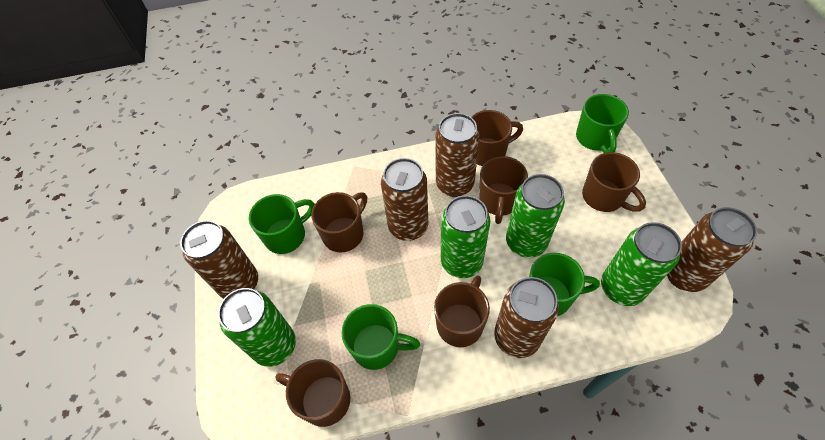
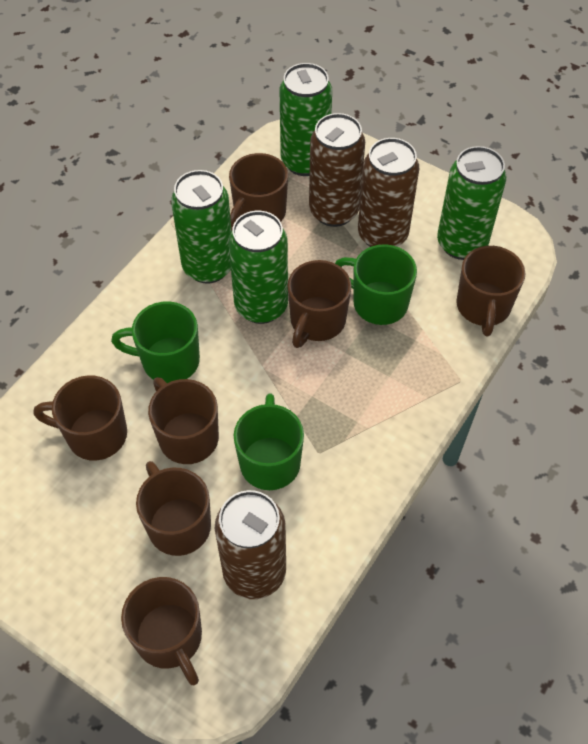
brown can: [180,220,258,299] [381,158,428,241] [435,113,480,197] [494,277,559,358] [667,207,757,292] = 5 -> [215,490,286,599] [309,113,365,227] [358,138,419,247] = 3
brown mug: [275,359,350,427] [311,192,367,252] [434,276,490,347] [472,110,523,166] [479,156,528,224] [582,152,646,212] = 6 -> [33,375,127,461] [121,577,202,685] [136,461,211,556] [148,377,219,464] [229,153,288,231] [287,260,352,348] [456,246,525,336] = 7
green mug: [249,194,315,254] [341,304,420,370] [529,253,600,316] [576,94,629,153] = 4 -> [111,302,200,383] [234,394,304,490] [335,244,417,325] = 3

